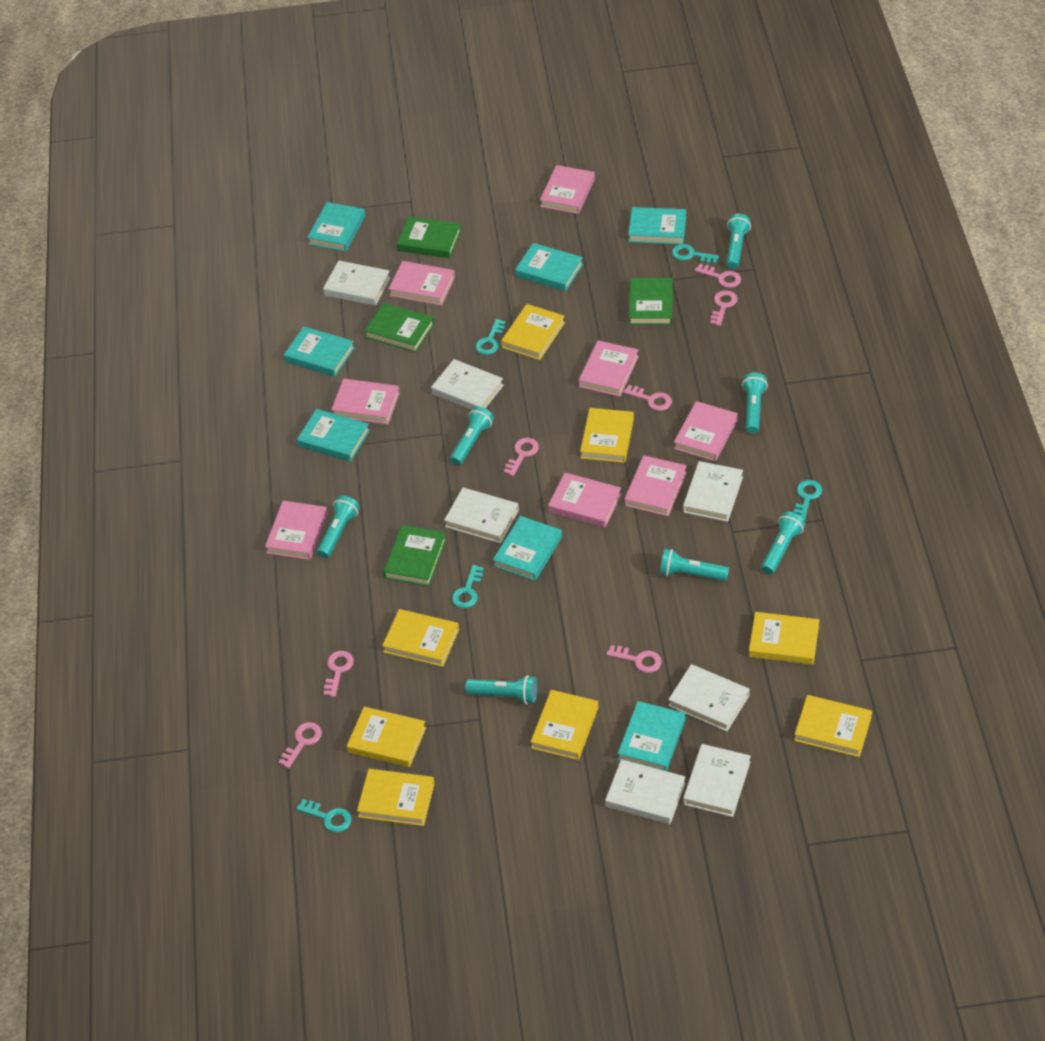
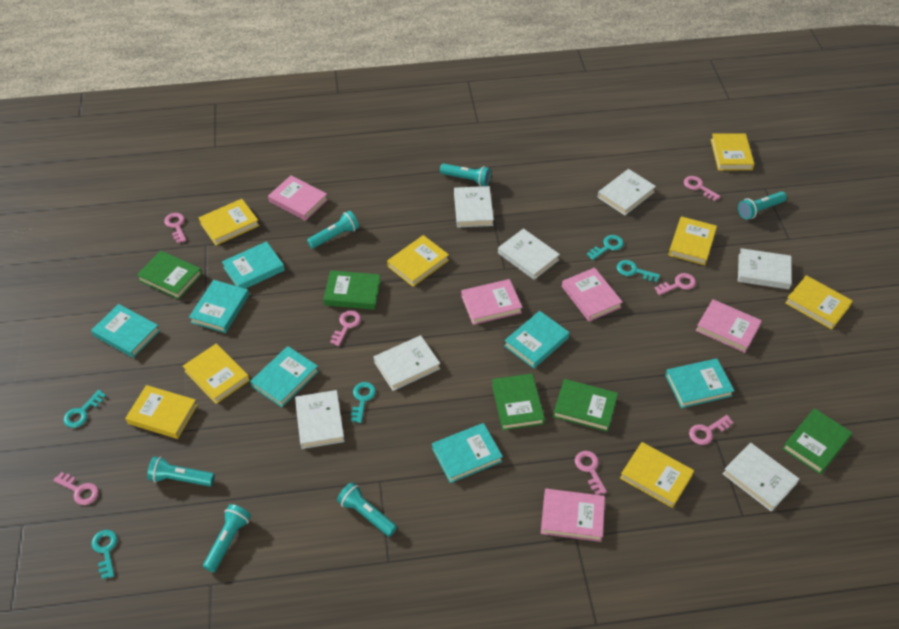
green book: [365,303,434,352] [383,525,447,586] [397,216,461,258] [629,278,673,325] = 4 -> [137,251,202,300] [323,270,381,310] [492,374,545,430] [553,379,618,432] [782,408,852,474] = 5
pink book: [265,501,328,560] [331,379,400,425] [389,261,455,306] [540,165,595,214] [548,473,621,528] [579,340,639,397] [624,455,687,516] [674,401,738,461] = 8 -> [268,175,328,221] [461,279,523,325] [541,489,605,542] [562,268,623,322] [696,299,762,353] = 5
turquoise flashlight: [317,495,360,558] [450,406,494,465] [465,675,537,704] [660,549,729,581] [726,214,751,269] [742,373,768,434] [761,512,805,575] = 7 -> [147,457,215,486] [203,504,251,572] [307,211,359,249] [337,482,397,537] [440,164,491,186] [738,191,787,220] = 6

